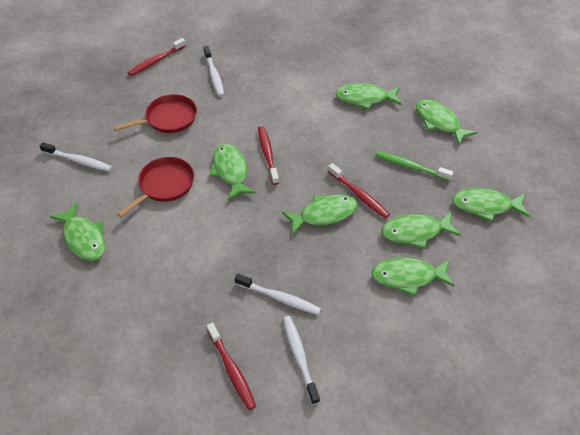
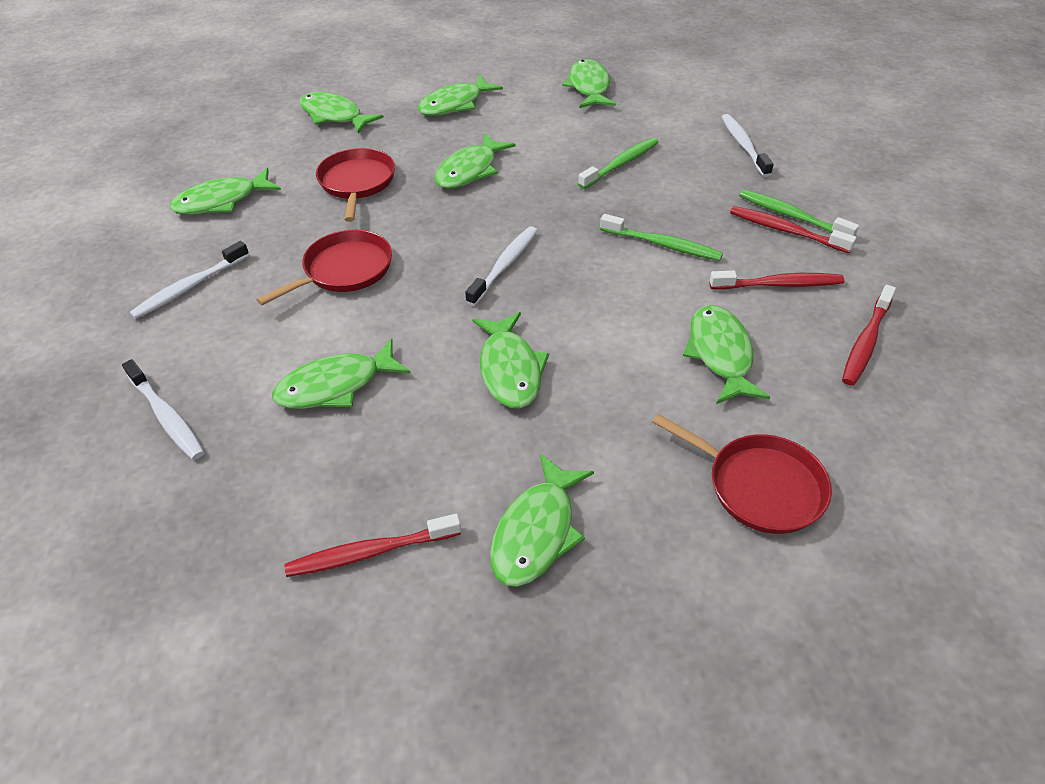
green fish: [50,202,105,261] [209,144,256,200] [282,194,358,234] [335,83,402,110] [371,258,455,296] [381,212,461,249] [416,99,477,145] [452,188,530,222] = 8 -> [170,168,281,215] [272,339,411,409] [300,92,384,134] [418,75,503,116] [434,133,516,189] [472,312,549,409] [490,454,594,587] [562,59,616,108] [683,305,770,404] = 9
green toothbrush: [375,151,453,181] = 1 -> [578,138,658,189] [600,214,723,261] [739,190,859,236] = 3
red pan: [113,94,197,133] [117,157,194,217] = 2 -> [256,230,392,305] [316,148,395,222] [652,414,832,534] = 3

